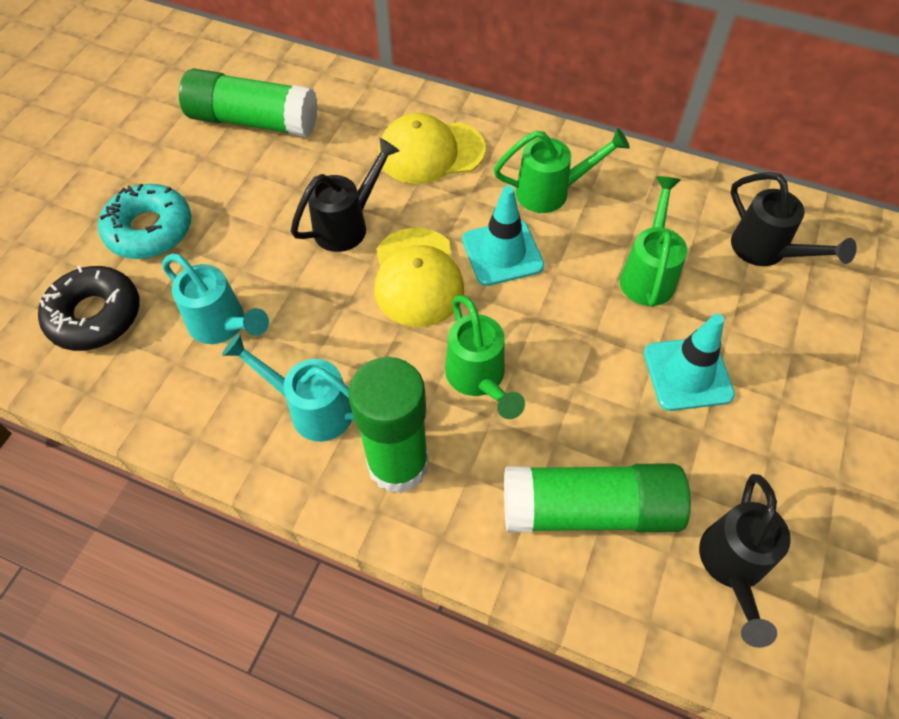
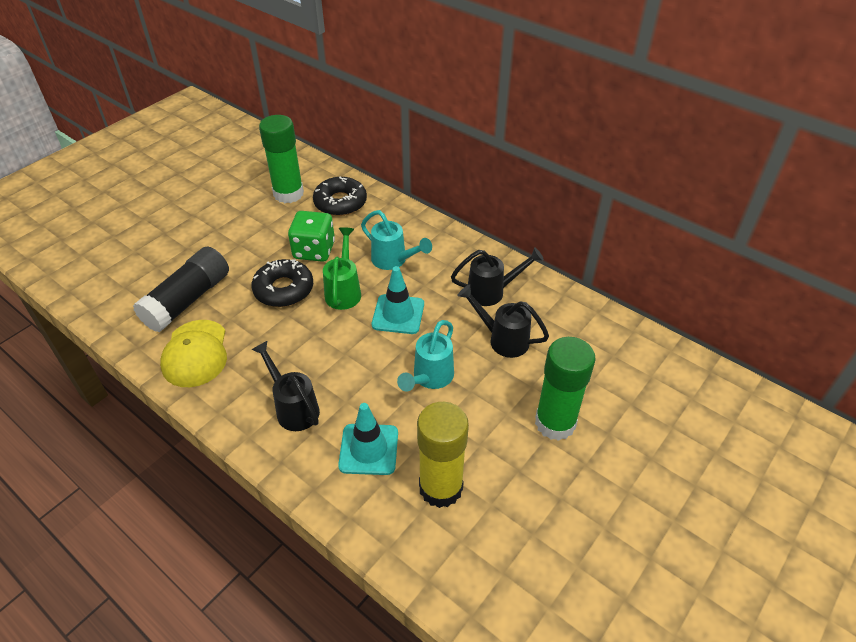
black donut: [38,266,140,351] = 1 -> [252,259,313,307] [313,177,367,216] = 2
black glue stick: none = 0 -> [133,246,229,332] = 1
green dice: none = 0 -> [288,211,335,262] = 1
green glue stick: [179,68,318,137] [348,357,429,493] [504,463,691,532] = 3 -> [259,115,304,203] [535,337,596,441] = 2
green watering can: [445,295,525,419] [494,128,630,213] [620,176,687,307] = 3 -> [323,227,361,310] = 1
turquoise donut: [98,184,191,259] = 1 -> none = 0
yellow cap: [374,228,464,327] [378,113,486,184] = 2 -> [160,320,227,387] = 1
yellow glue stick: none = 0 -> [417,402,469,508] = 1

